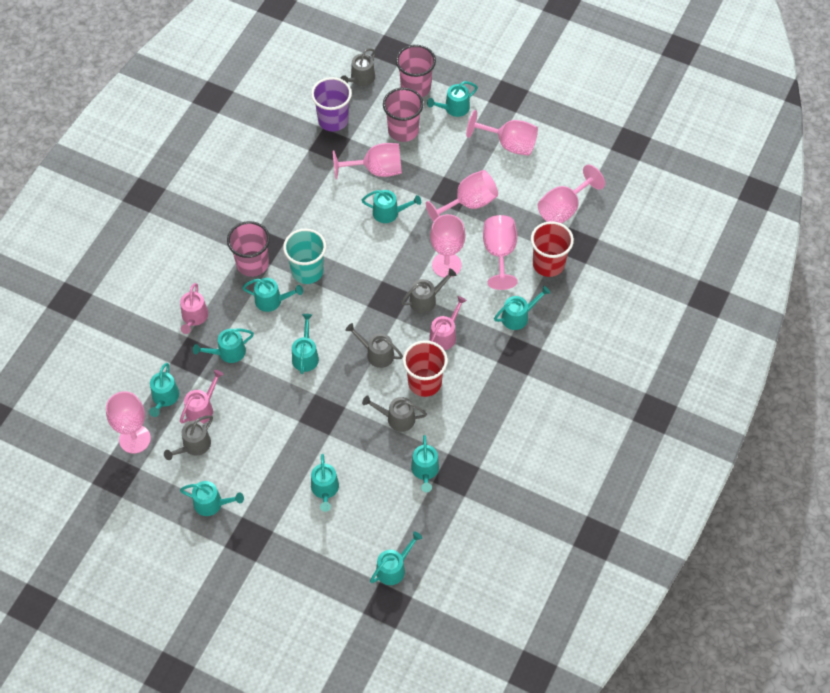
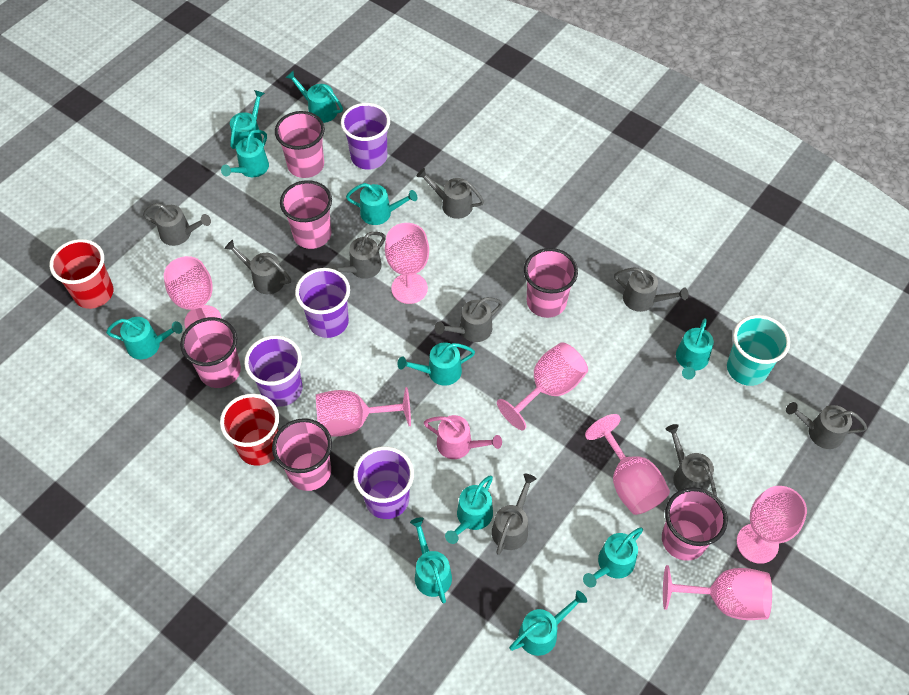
grey watering can: [164,415,213,460] [340,48,376,86] [345,323,403,368] [362,395,427,432] [401,268,457,313] = 5 -> [143,203,211,246] [224,240,291,294] [328,232,386,279] [417,168,484,219] [435,297,503,342] [492,474,537,555] [614,268,688,312] [665,424,717,496] [786,402,867,449] = 9
pink cup: [227,221,270,277] [383,87,424,142] [396,45,436,97] = 3 -> [180,317,241,388] [272,418,332,491] [275,111,325,178] [280,180,332,249] [524,248,578,318] [662,487,728,561] = 6
pink watering can: [180,283,208,334] [180,370,224,424] [429,296,467,350] = 3 -> [424,415,502,459] = 1
purple cup: [311,77,352,132] = 1 -> [244,336,302,407] [295,268,350,338] [341,103,390,170] [353,446,414,519] = 4

